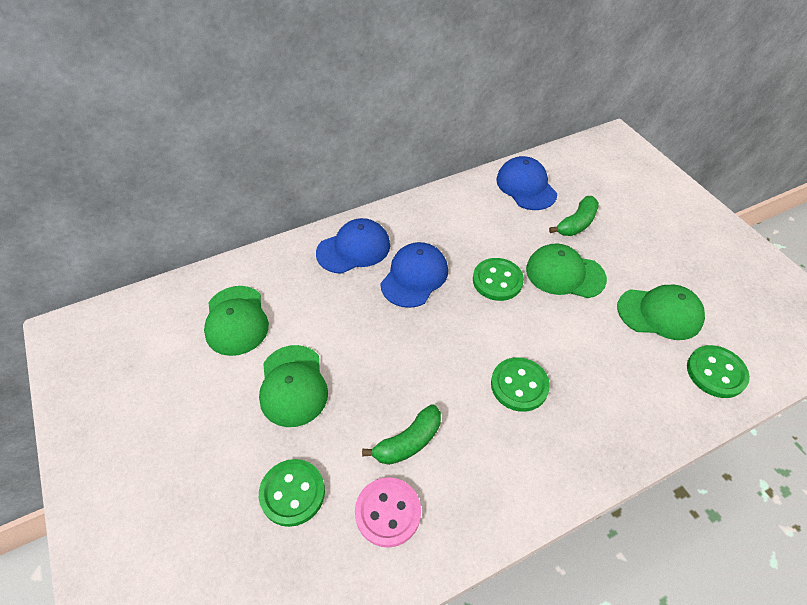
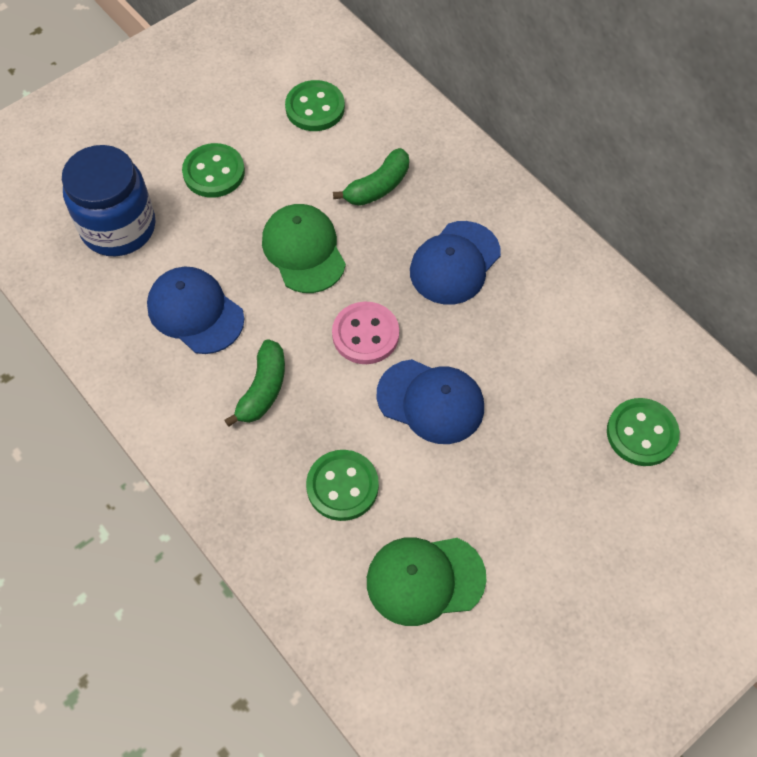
blue jar: none = 0 -> [62,145,155,256] = 1
green cap: [204,286,269,356] [259,345,328,427] [526,244,607,298] [617,285,705,340] = 4 -> [262,204,346,293] [367,537,486,626] = 2

